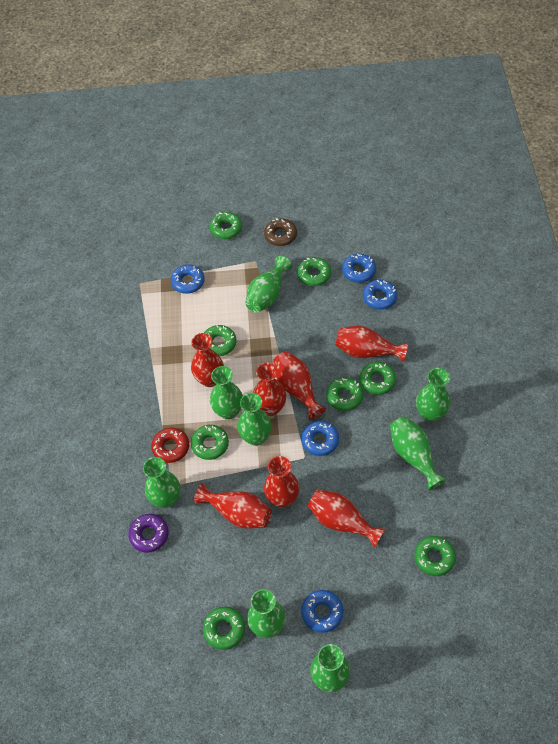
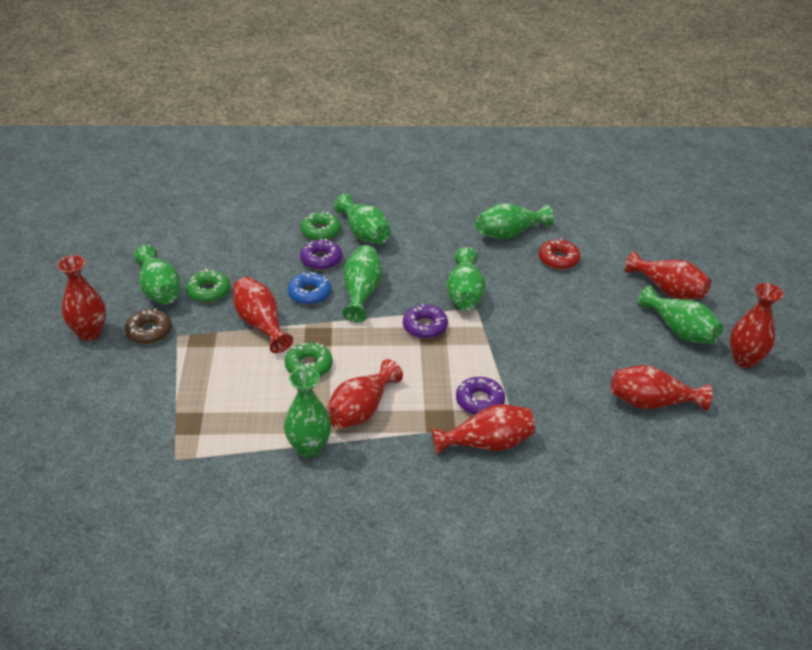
blue donut: [171,265,205,294] [301,421,339,456] [301,590,344,633] [342,254,376,283] [363,280,398,310] = 5 -> [288,272,331,305] = 1
green donut: [191,425,229,460] [203,607,245,650] [204,325,236,356] [210,212,242,239] [297,257,331,286] [326,377,363,411] [359,362,396,395] [414,536,456,576] = 8 -> [186,269,230,303] [285,342,333,377] [300,211,341,240] = 3
green vase: [143,457,180,508] [210,366,243,420] [237,393,272,446] [245,256,292,313] [247,589,286,638] [310,644,350,692] [390,416,447,491] [416,368,450,422] = 8 -> [134,245,180,304] [284,367,331,458] [334,194,391,244] [342,245,382,323] [446,247,486,310] [476,203,553,239] [637,286,723,344] = 7
purple donut: [129,514,169,553] = 1 -> [300,238,342,270] [403,304,448,339] [456,377,505,415] = 3

